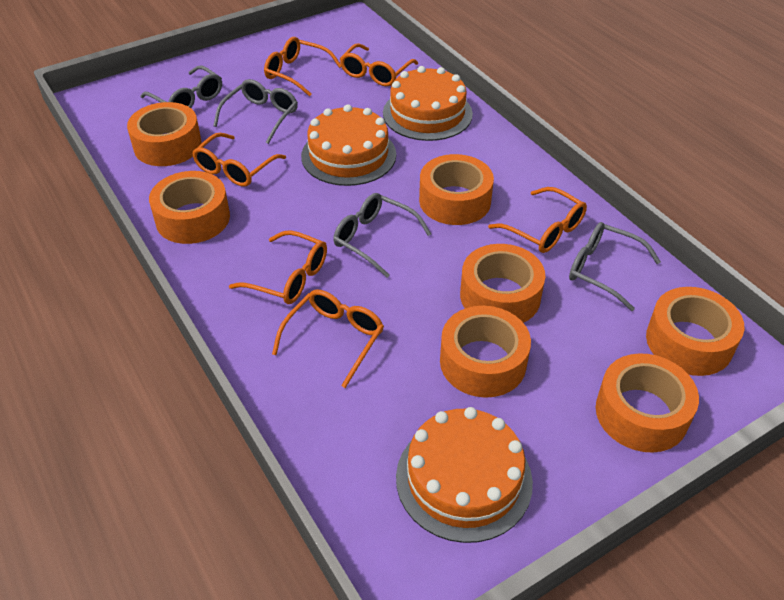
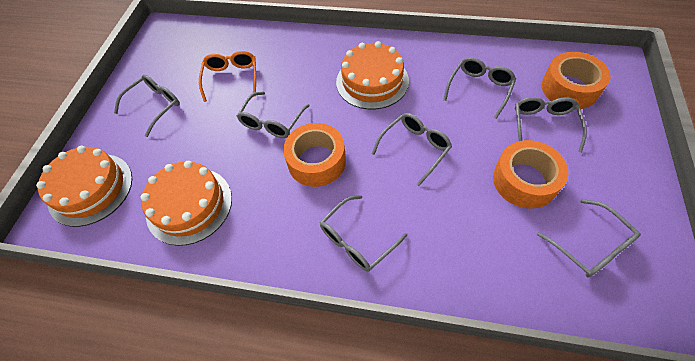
grey glasses: [141,65,222,108] [213,79,298,144] [333,193,431,278] [569,222,661,311] = 4 -> [114,74,180,137] [237,92,310,138] [320,195,407,272] [372,113,452,186] [443,57,516,119] [515,97,587,153] [537,199,641,277] = 7
orange glasses: [192,133,286,187] [229,230,327,304] [264,37,341,96] [272,290,384,388] [340,43,418,86] [488,187,587,253] = 6 -> [199,51,256,102] = 1
orange tape: [127,102,202,166] [149,171,230,244] [419,154,494,225] [440,306,531,398] [460,244,545,323] [596,353,699,453] [646,287,744,376] = 7 -> [283,123,346,187] [493,140,568,208] [541,52,610,109] = 3

